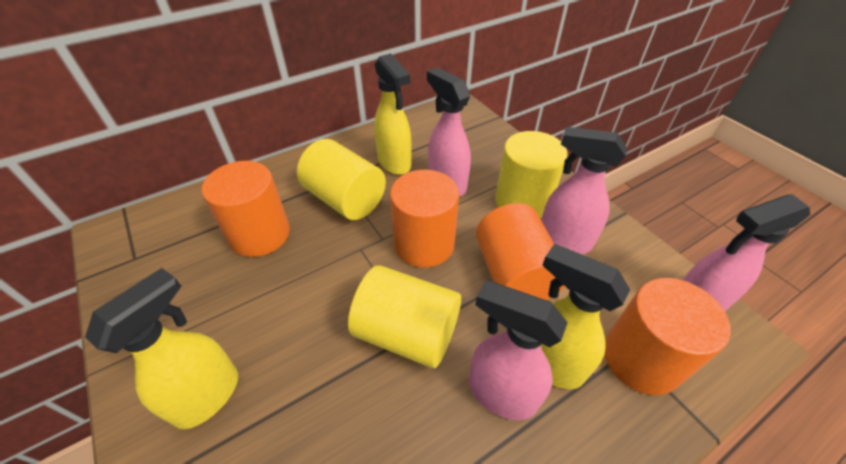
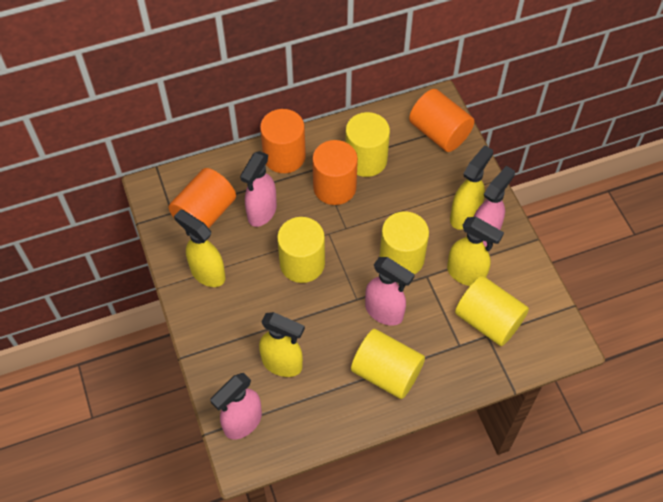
yellow cylinder: [297,139,386,220] [348,265,461,368] [495,131,568,219] = 3 -> [277,217,325,283] [345,112,390,177] [351,329,425,399] [379,211,429,274] [455,276,529,346] = 5
yellow spray bottle: [85,268,238,429] [374,53,412,175] [541,244,630,389] = 3 -> [174,210,225,287] [259,312,305,377] [447,217,504,286] [450,145,493,230] = 4

